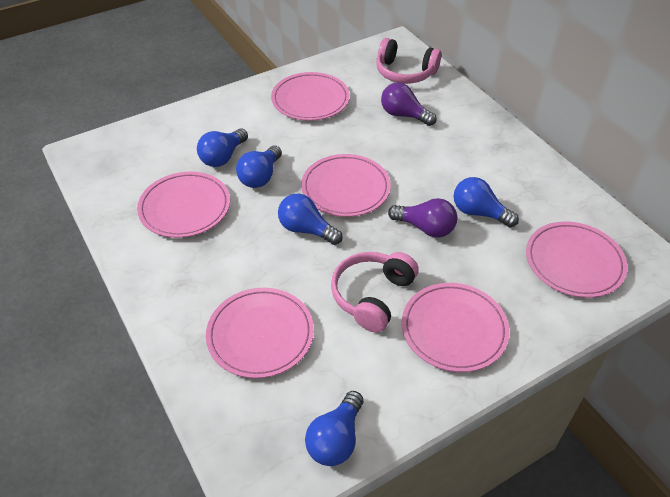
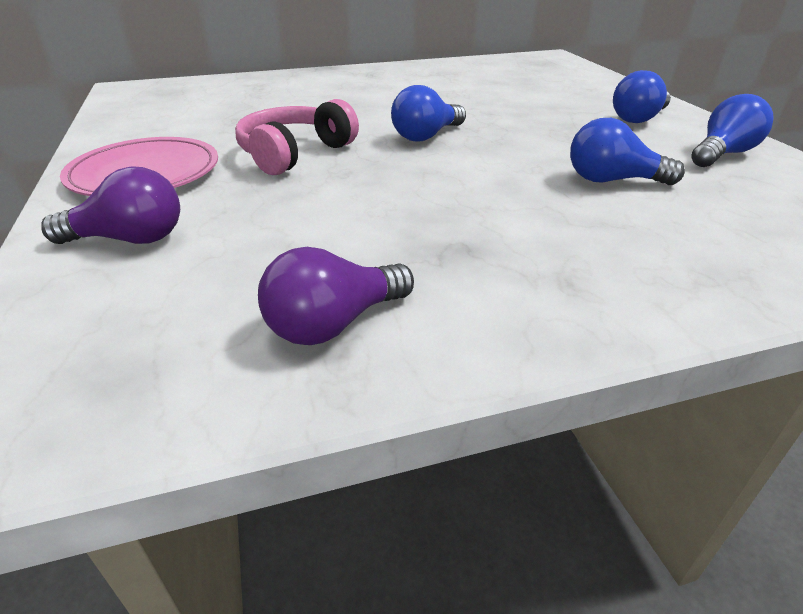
blue light bulb: [197,128,248,167] [236,145,282,188] [278,194,343,245] [305,391,364,466] [454,177,519,227] = 5 -> [391,85,466,142] [570,118,685,185] [613,70,671,123] [692,94,774,167] = 4
pink headphones: [331,252,418,333] [376,38,441,84] = 2 -> [235,99,359,175] = 1
pink plate: [137,172,230,238] [206,288,314,378] [271,72,350,121] [301,154,391,217] [402,283,510,372] [526,221,628,298] = 6 -> [60,137,218,196] = 1

